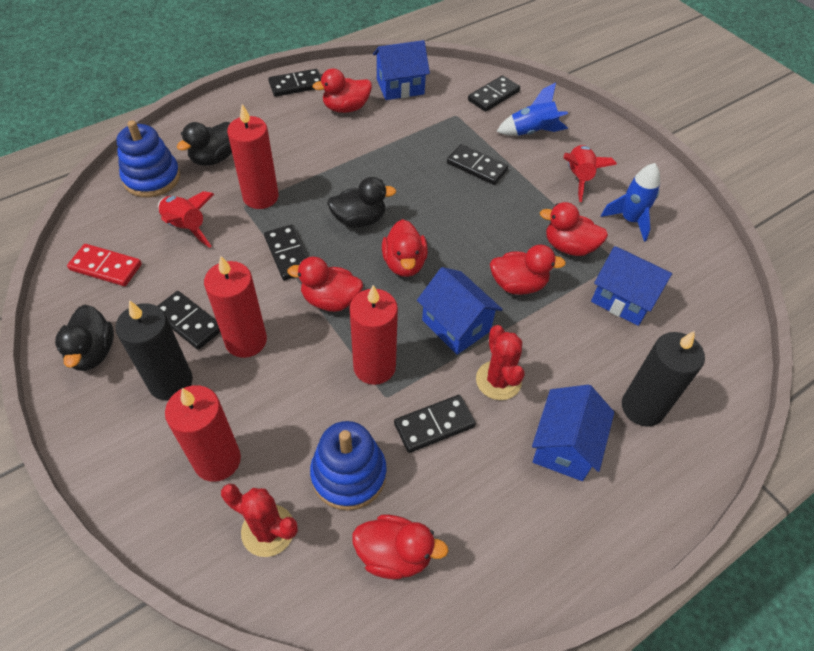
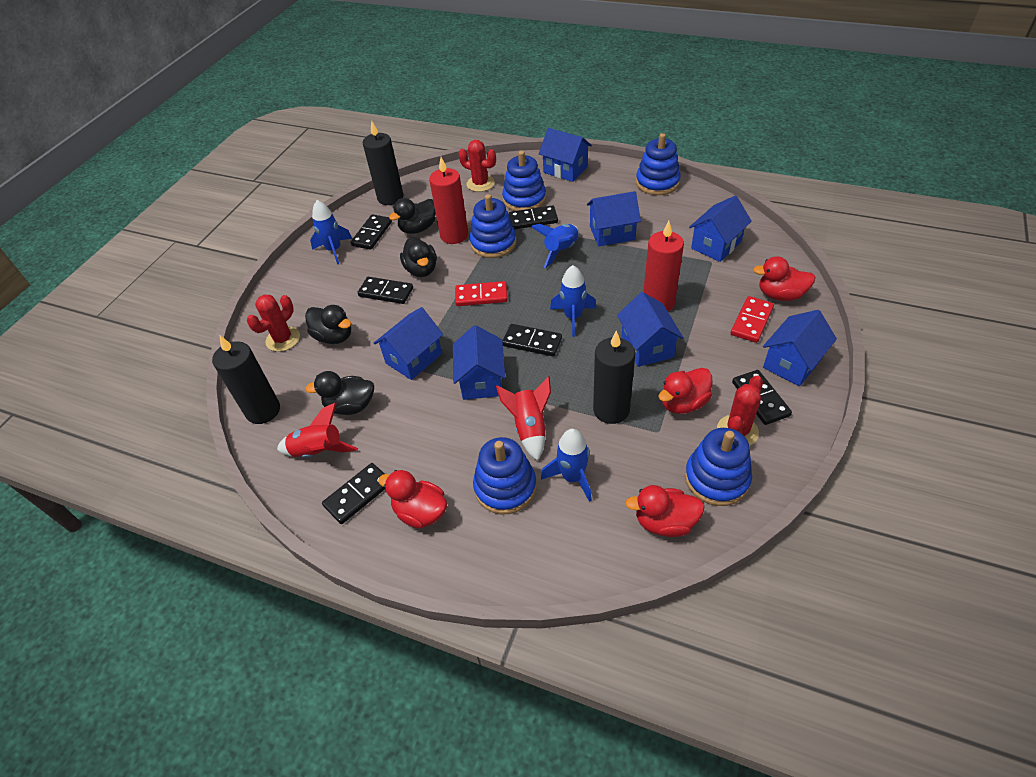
black candle: [115,300,193,401] [622,331,705,427] = 2 -> [212,336,280,424] [363,120,403,205] [593,330,635,424] = 3
black duck: [55,305,114,371] [177,122,232,166] [327,177,396,228] = 3 -> [305,305,351,344] [305,371,374,415] [389,198,436,234] [400,237,437,277] = 4
blue house: [373,40,430,100] [417,267,503,355] [532,385,614,481] [591,246,673,326] = 4 -> [374,307,443,380] [453,325,505,400] [539,128,592,182] [587,191,641,246] [617,292,684,367] [689,196,752,262] [763,310,837,386] = 7
blue rocket: [497,82,568,136] [601,163,660,242] = 2 -> [310,200,352,265] [531,224,579,268] [541,429,592,502] [550,265,596,337] = 4
blue stacking toy: [116,120,180,197] [310,421,387,511] = 2 -> [470,194,517,258] [473,437,537,514] [502,151,546,211] [636,133,681,195] [685,428,752,506] = 5
red cactus: [221,483,298,557] [476,325,525,400] = 2 -> [247,294,300,352] [459,140,496,192] [717,376,763,446] = 3
red candle: [165,385,241,482] [204,256,267,358] [227,104,279,209] [349,285,398,385] = 4 -> [429,157,468,244] [643,221,684,311] = 2
red domino: [67,244,142,286] = 1 -> [455,281,508,306] [731,296,774,343] = 2
red duck: [287,257,363,312] [313,68,372,113] [352,514,449,579] [382,219,428,277] [490,245,566,295] [540,202,608,256] = 6 -> [378,470,447,529] [625,485,705,537] [658,368,712,414] [753,256,816,301] = 4

